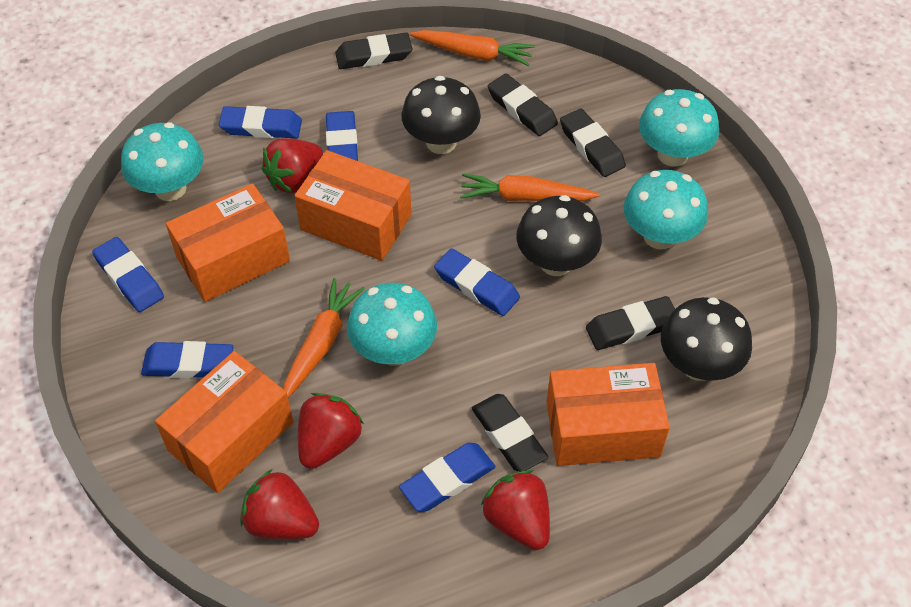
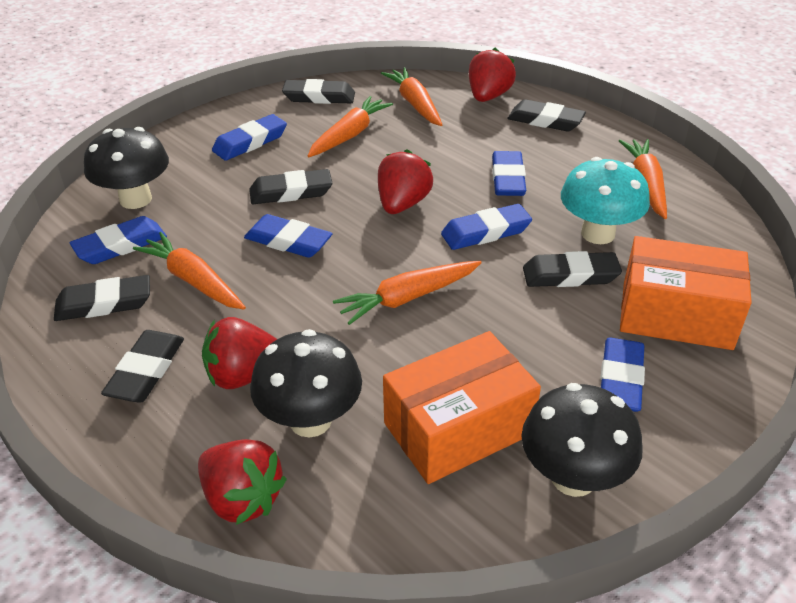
black eraser: [335,33,412,69] [472,394,548,472] [488,74,558,136] [560,109,626,177] [586,296,675,350] = 5 -> [54,275,150,321] [101,330,184,402] [249,169,332,204] [282,79,355,104] [507,99,586,131] [523,251,622,287] = 6
orange box: [155,351,293,493] [166,184,290,302] [294,150,411,261] [546,363,670,466] = 4 -> [383,331,541,484] [620,236,752,350] = 2
orange carrot: [283,278,365,398] [410,30,535,66] [460,173,600,201] = 3 -> [133,232,246,310] [308,96,393,157] [333,261,481,325] [381,67,442,126] [619,139,667,219] = 5
turquoise mushroom: [121,122,204,201] [347,283,437,366] [624,170,708,249] [639,89,719,167] = 4 -> [561,157,650,244] = 1

